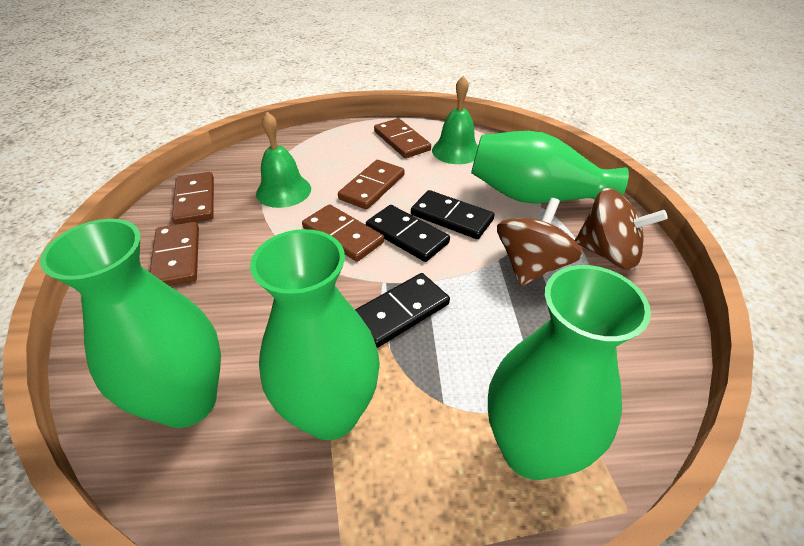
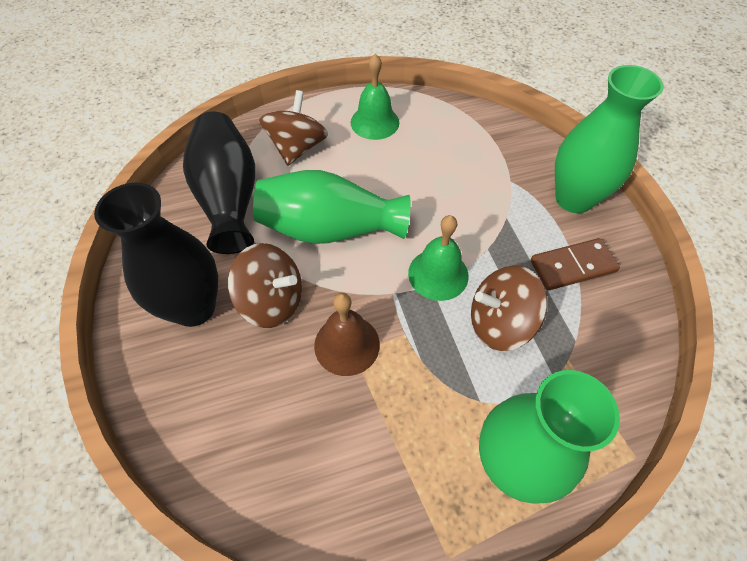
black domino: [355,273,450,348] [366,205,450,262] [411,190,495,239] = 3 -> none = 0
black vase: none = 0 -> [94,182,218,327] [183,112,255,254] = 2
brown bell: none = 0 -> [314,293,380,376] = 1
brown domino: [150,222,199,286] [172,172,214,224] [302,204,384,262] [338,160,405,210] [374,118,431,158] = 5 -> [530,238,620,290] = 1
brown spinning top: [497,198,583,286] [575,188,668,270] = 2 -> [228,243,302,328] [259,90,328,165] [471,266,547,351] = 3
green vase: [40,219,221,428] [250,229,380,440] [471,131,629,204] [488,265,651,480] = 4 -> [253,170,411,244] [479,370,620,503] [555,65,664,213] = 3

